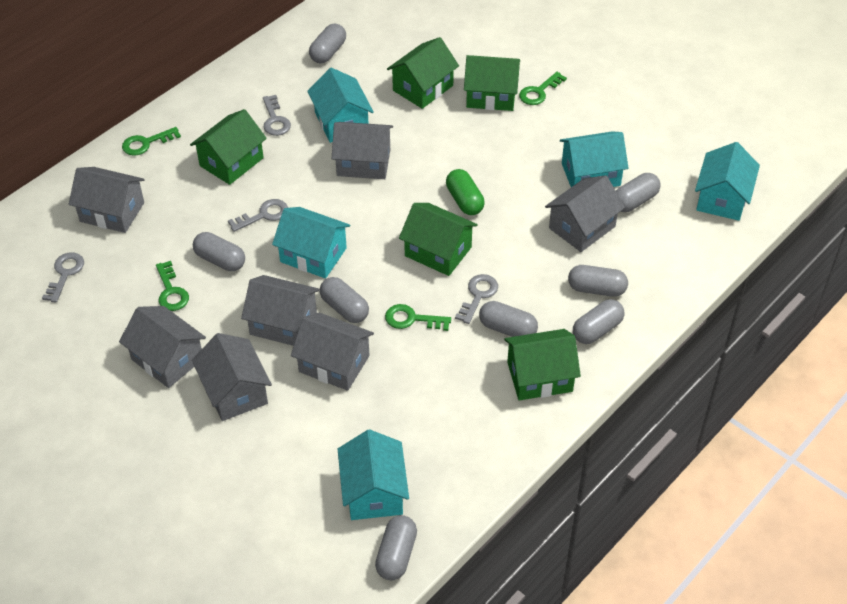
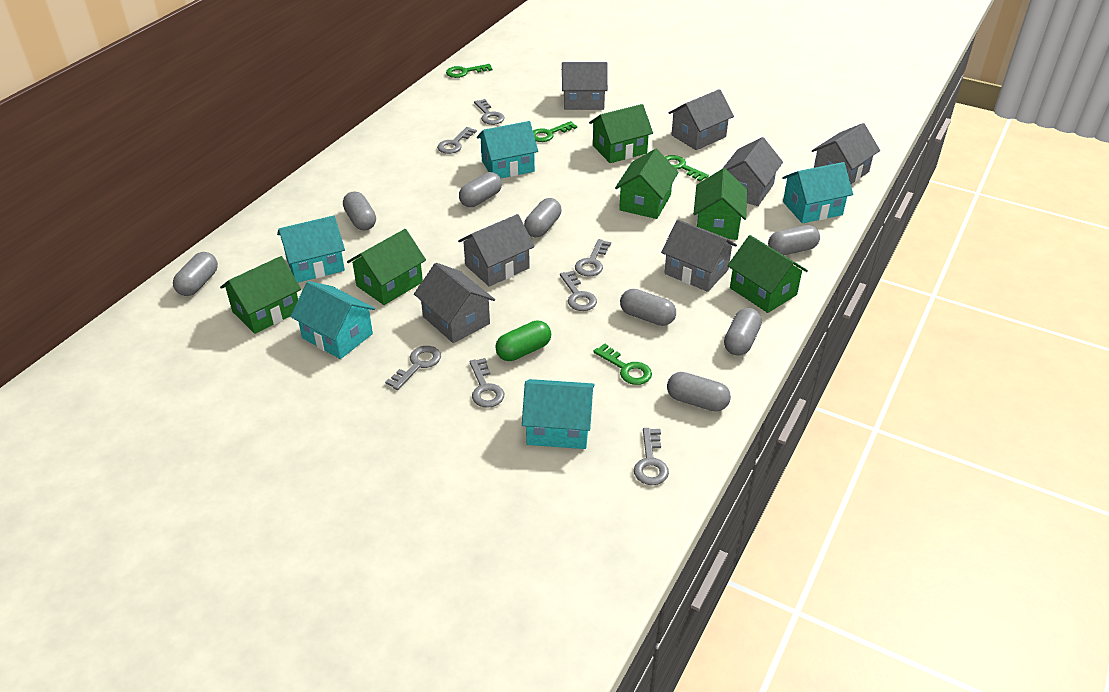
green house: [190,109,267,185] [387,37,459,109] [399,203,478,276] [464,55,520,111] [504,329,581,400] = 5 -> [220,256,301,334] [347,229,426,305] [589,104,653,163] [615,149,679,219] [693,168,747,240] [727,235,808,313] = 6
grey key: [42,252,84,303] [228,199,288,232] [263,95,291,136] [455,274,498,324] = 4 -> [385,346,441,390] [437,127,477,154] [469,358,504,408] [474,99,505,125] [560,271,597,311] [575,239,611,276] [634,428,669,485] = 7

